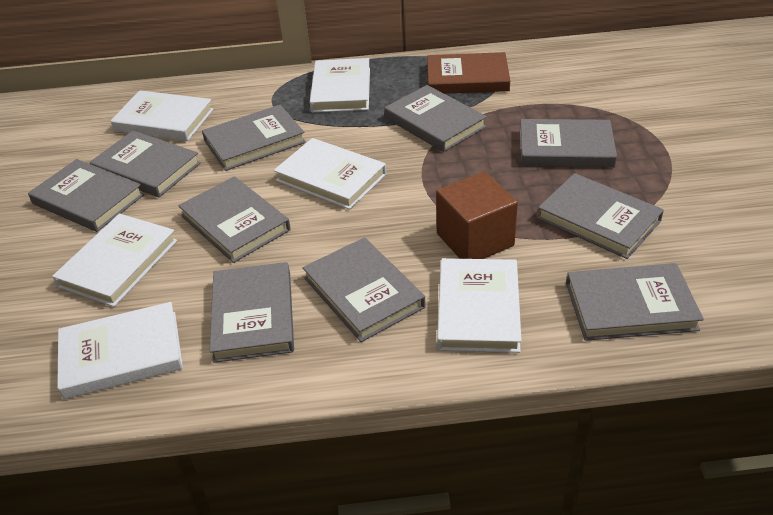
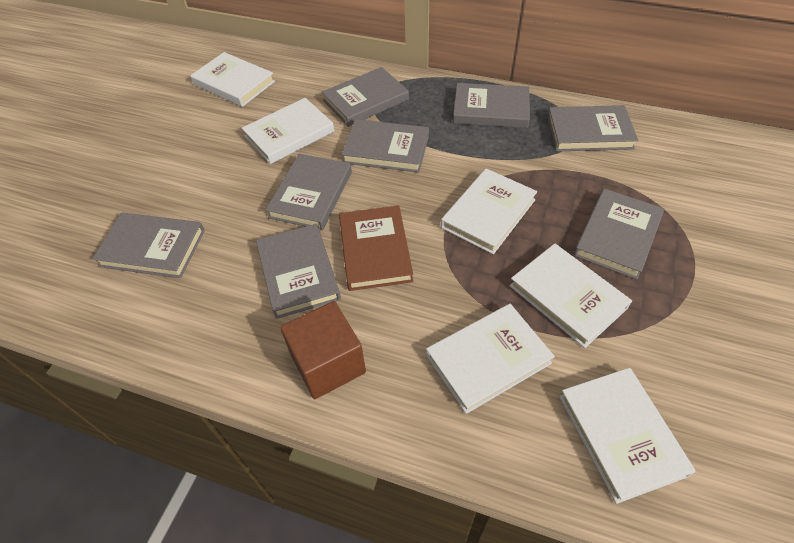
grey book: [28,159,144,232] [90,131,201,197] [178,177,291,263] [202,105,306,171] [210,262,294,363] [303,237,425,342] [385,85,487,152] [520,119,617,168] [537,173,664,259] [566,263,704,341] = 10 -> [92,213,205,278] [256,224,341,319] [266,153,352,230] [322,67,409,127] [341,119,429,173] [453,83,530,128] [547,105,638,151] [573,189,665,280] = 8

